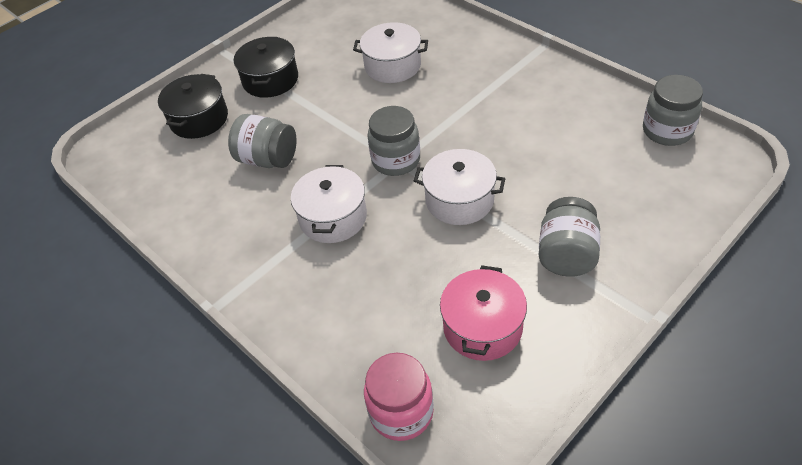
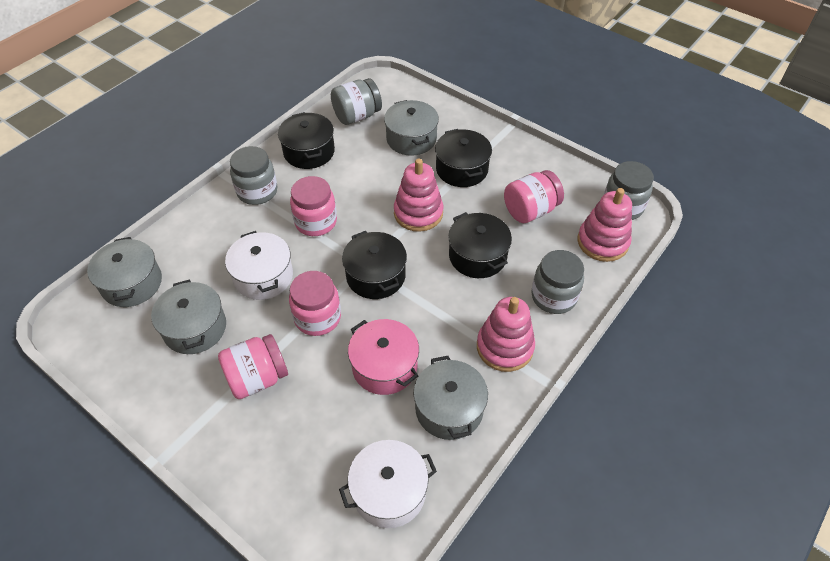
black pot: [158,74,228,139] [234,37,298,98] = 2 -> [278,112,335,169] [342,231,407,299] [435,129,492,187] [448,212,512,278] = 4
grey pot: none = 0 -> [87,237,162,307] [151,279,226,354] [384,100,439,156] [414,356,488,440] = 4
pink jar: [364,353,434,441] = 1 -> [218,334,288,399] [289,271,341,336] [290,176,337,236] [504,170,564,223] = 4
pink stacking toy: none = 0 -> [394,159,443,232] [477,297,535,372] [578,188,632,262] = 3
white pot: [291,165,367,243] [353,22,428,83] [414,149,505,225] = 3 -> [225,231,293,300] [339,440,437,528] = 2

